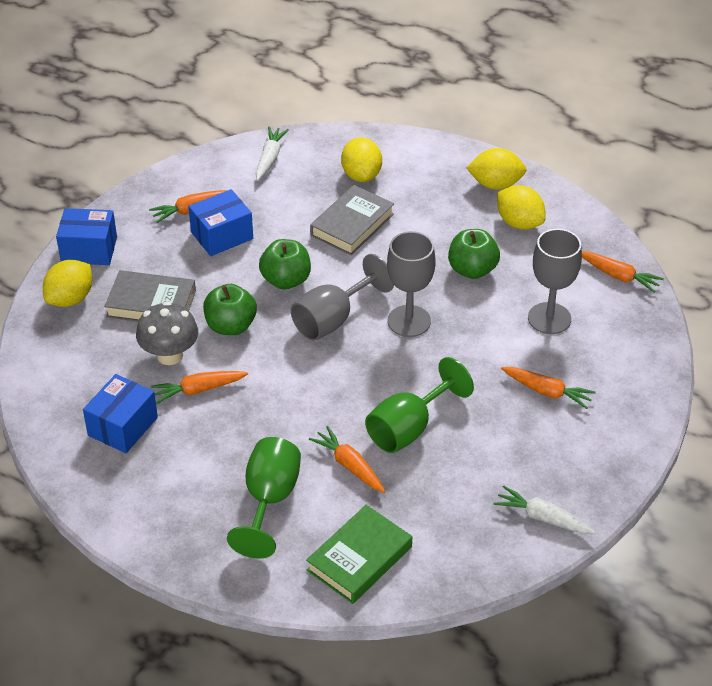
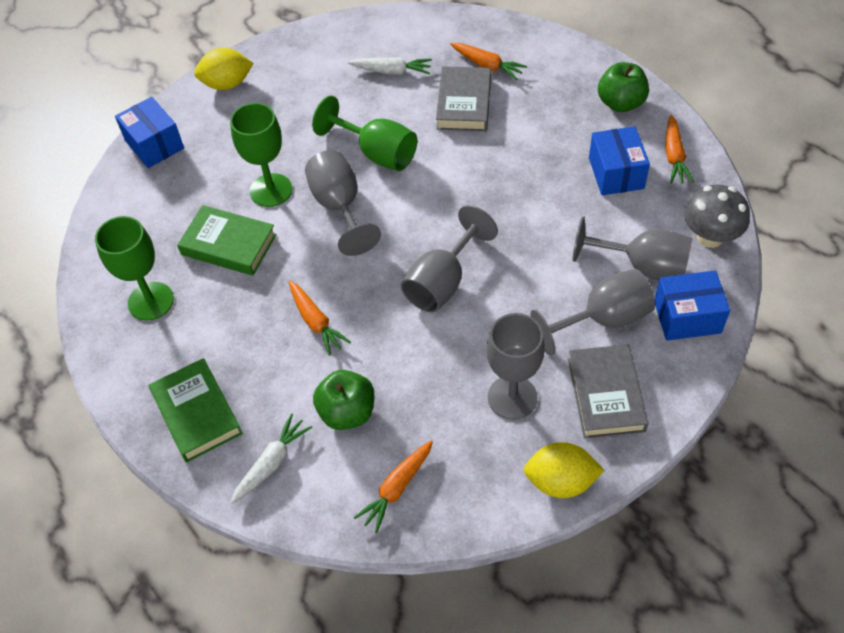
green apple: [203,284,257,335] [259,239,311,289] [448,229,500,279] = 3 -> [313,370,374,430] [598,62,649,112] = 2
green book: [306,505,412,604] = 1 -> [149,358,243,462] [177,205,277,276] = 2
green goblet: [227,437,301,558] [365,357,474,453] = 2 -> [95,216,174,321] [230,103,292,207] [312,96,417,171] = 3
grey goblet: [291,254,394,341] [387,231,435,337] [528,229,582,334] = 3 -> [305,150,381,256] [401,205,498,313] [487,313,545,420] [530,269,655,355] [573,216,692,280] = 5
orange carrot: [149,190,228,223] [151,371,248,404] [309,426,385,493] [501,367,596,409] [582,251,664,293] = 5 -> [289,281,351,356] [354,440,433,533] [450,43,527,80] [665,115,694,184] = 4
yellow lemon: [43,260,92,307] [341,138,382,182] [466,148,526,190] [497,185,546,230] = 4 -> [194,48,253,90] [524,442,604,498] = 2

